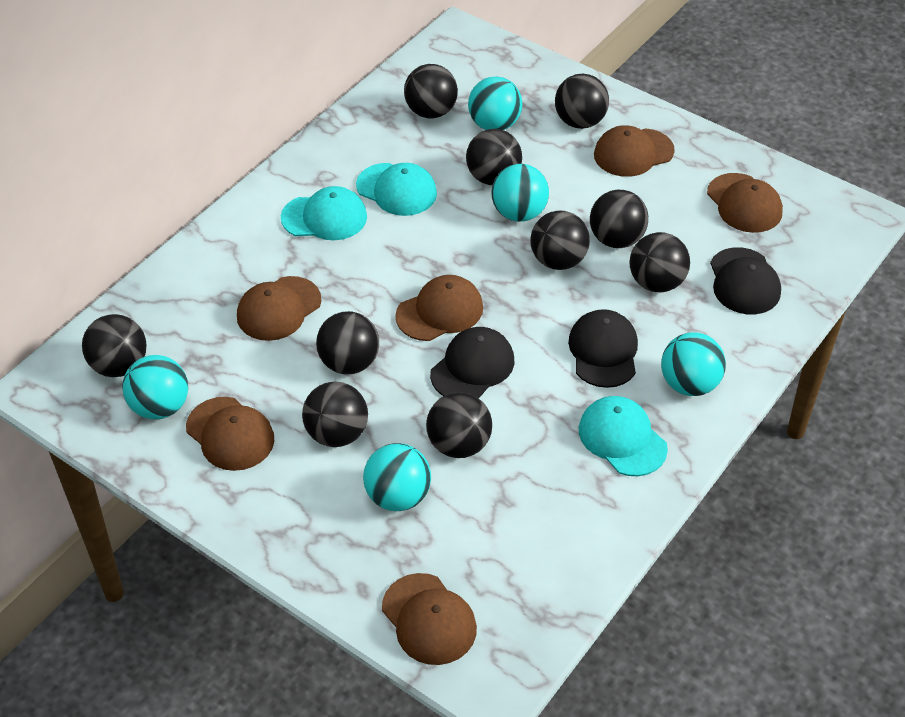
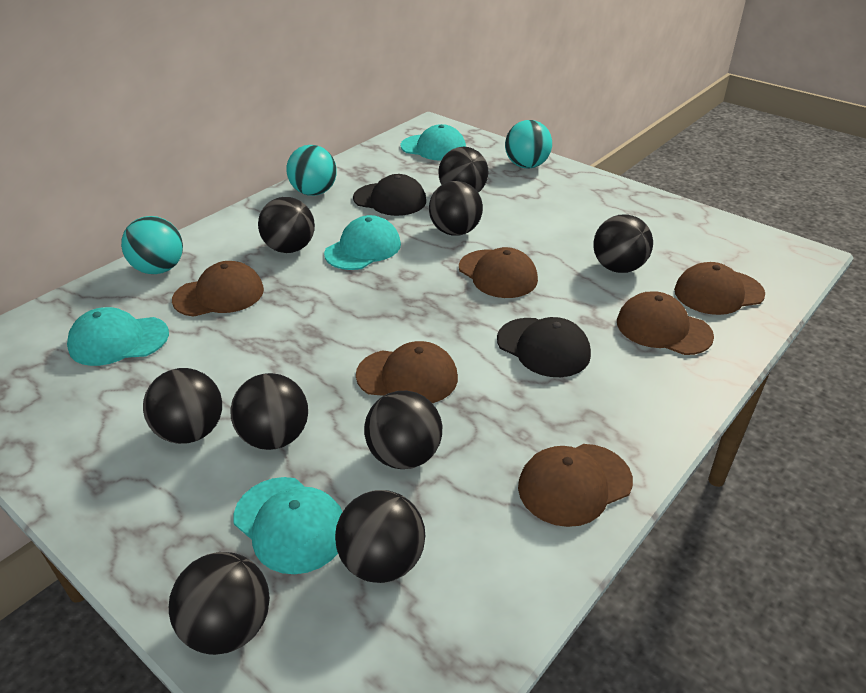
black ball: [82,314,147,377] [302,381,368,447] [316,311,379,374] [404,64,458,118] [426,392,492,458] [466,129,522,185] [530,210,590,270] [555,74,609,129] [590,190,648,248] [629,232,690,293] = 10 -> [143,368,222,444] [169,552,270,655] [230,373,308,450] [258,197,315,253] [335,490,425,583] [364,391,442,469] [429,181,483,236] [438,147,488,192] [593,215,653,273] = 9
black cap: [430,327,514,398] [568,309,638,388] [710,247,781,314] = 3 -> [353,174,426,216] [497,317,591,377] = 2
turquoise ball: [122,355,188,420] [363,443,431,511] [468,76,522,130] [491,164,549,222] [661,332,726,396] = 5 -> [121,216,183,274] [286,145,337,196] [505,120,552,169] = 3
turquoise cap: [281,186,367,240] [356,163,437,216] [579,396,668,476] = 3 -> [67,307,169,366] [233,477,342,574] [324,215,401,270] [401,124,466,161] = 4

